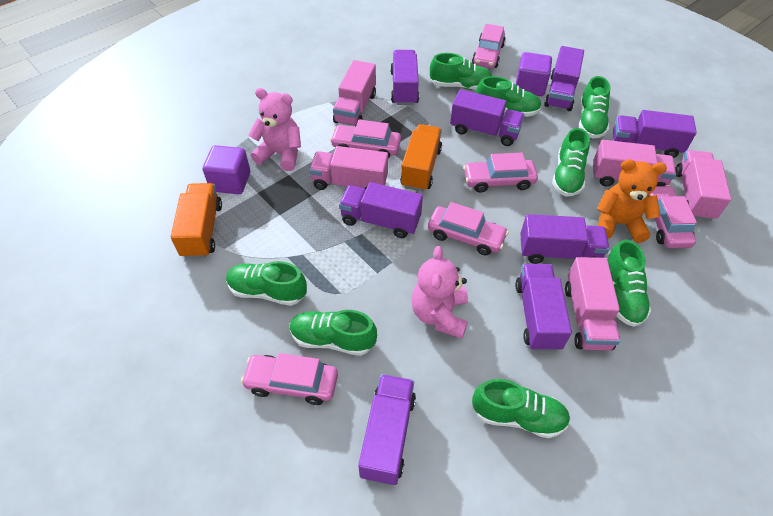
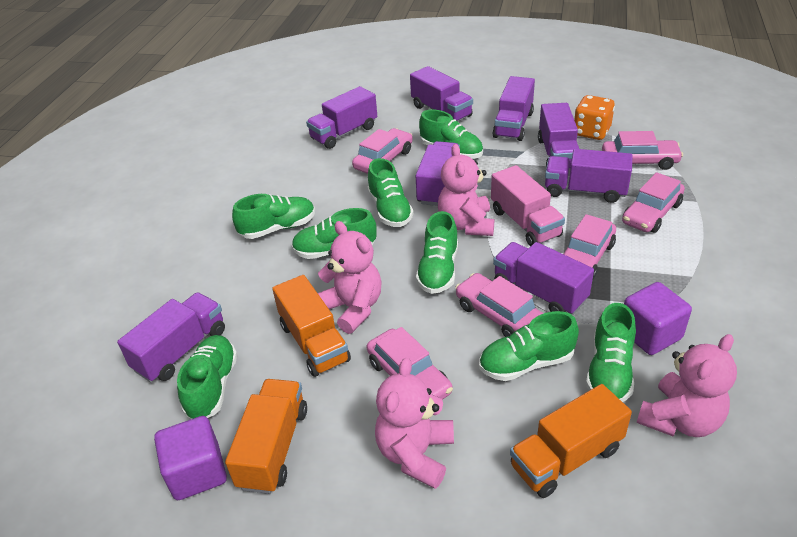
orange dice: none = 0 -> [574,95,615,140] = 1
orange teddy bear: [597,159,667,243] = 1 -> none = 0
orange truck: [171,183,222,258] [400,124,442,192] = 2 -> [225,379,307,494] [272,275,351,377] [510,384,632,498] = 3
pink teddy bear: [249,88,301,171] [411,246,468,339] = 2 -> [318,221,382,334] [375,358,454,489] [438,144,494,236] [637,334,737,437] = 4
pink truck: [309,146,388,190] [333,60,376,126] [565,257,620,350] [593,140,676,186] [675,150,731,221] = 5 -> [491,165,565,246] = 1

